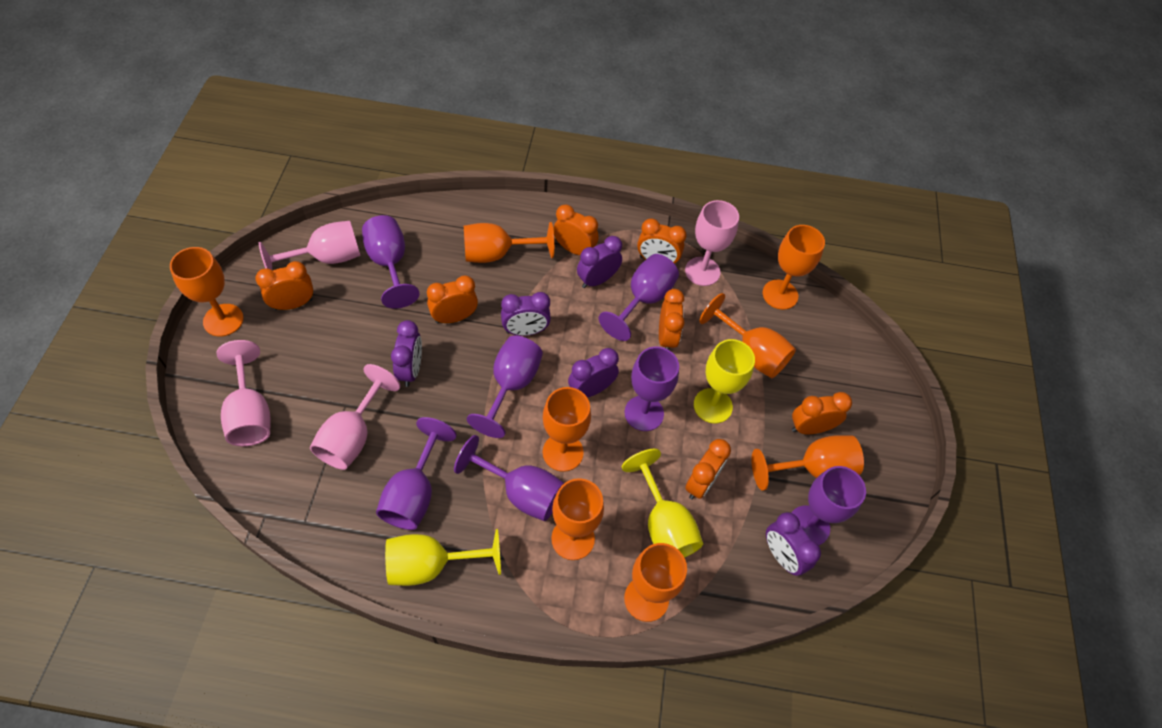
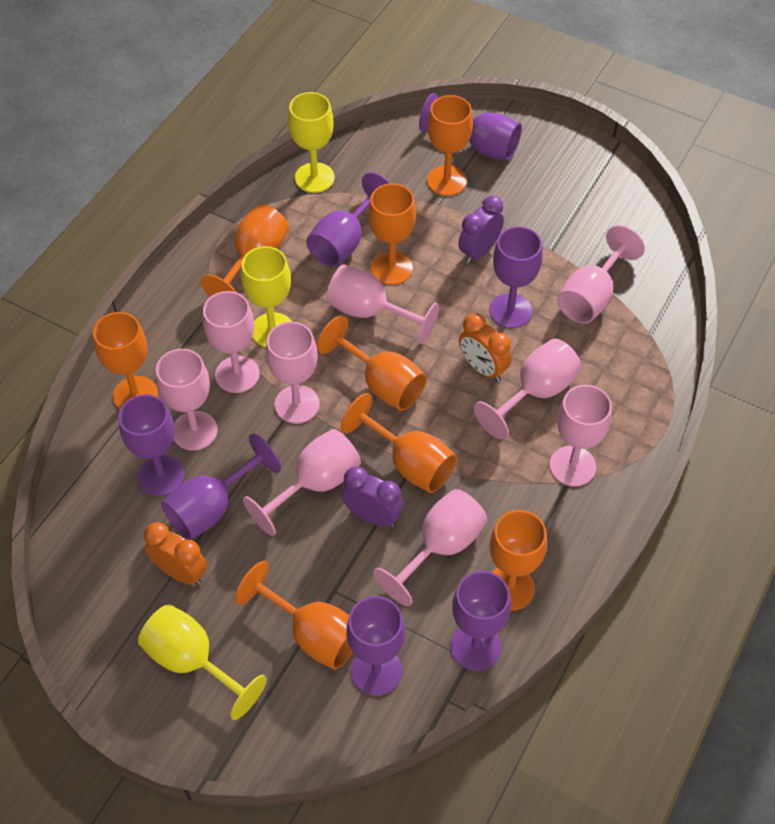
orange clock: [255,261,313,310] [427,276,478,324] [553,205,599,255] [637,218,687,264] [659,289,685,350] [685,439,731,500] [792,392,852,434] = 7 -> [144,522,207,585] [459,313,512,382] = 2
pink goblet: [216,340,271,446] [259,221,360,270] [310,364,400,470] [685,200,739,286] = 4 -> [156,349,218,451] [203,291,260,393] [243,429,361,536] [266,322,320,424] [326,264,439,344] [373,489,488,606] [474,338,582,440] [550,385,612,487] [557,225,645,324] = 9
purple clock: [391,320,422,387] [501,292,551,336] [568,348,619,398] [577,236,622,288] [766,512,821,576] = 5 -> [342,466,403,527] [458,196,504,264] = 2

